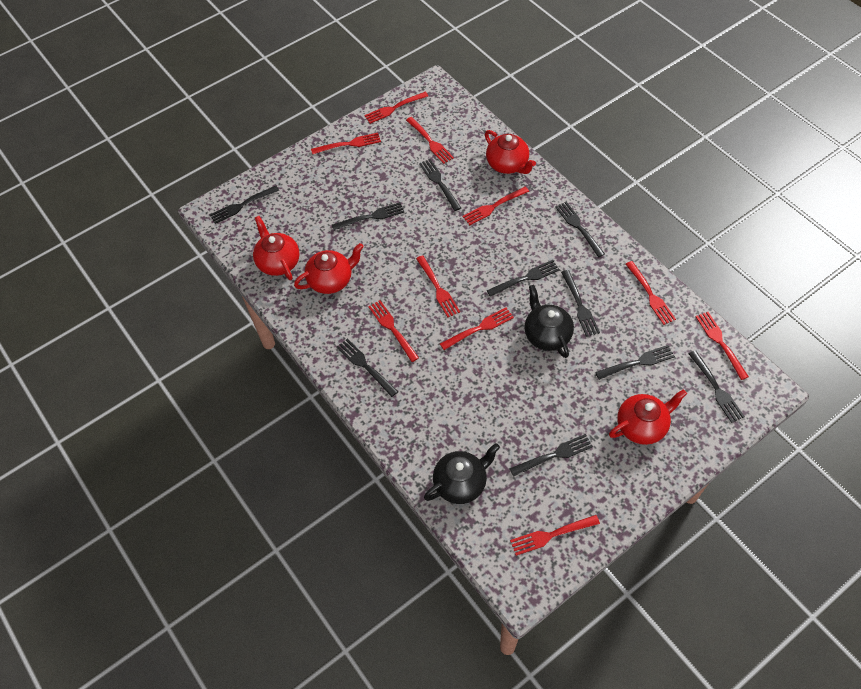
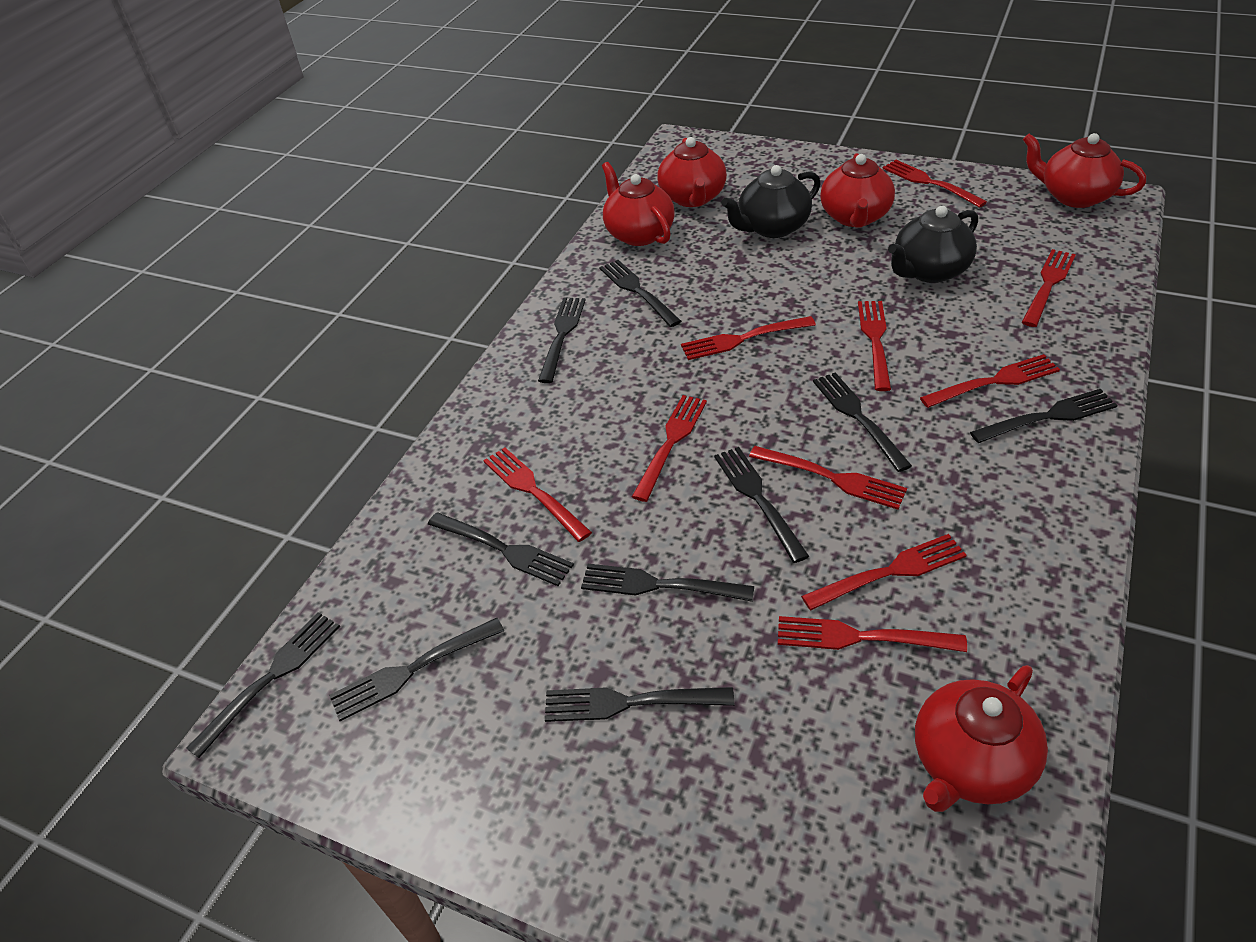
red teapot: [253,216,299,280] [294,243,364,294] [485,130,536,174] [609,389,687,445] = 4 -> [602,162,675,246] [657,137,727,207] [820,153,895,228] [915,665,1048,812] [1023,133,1146,208] = 5

